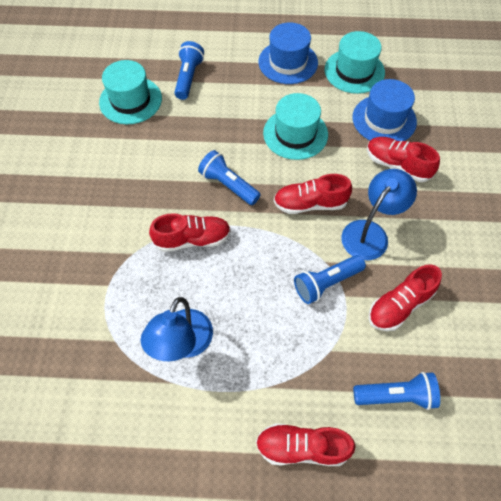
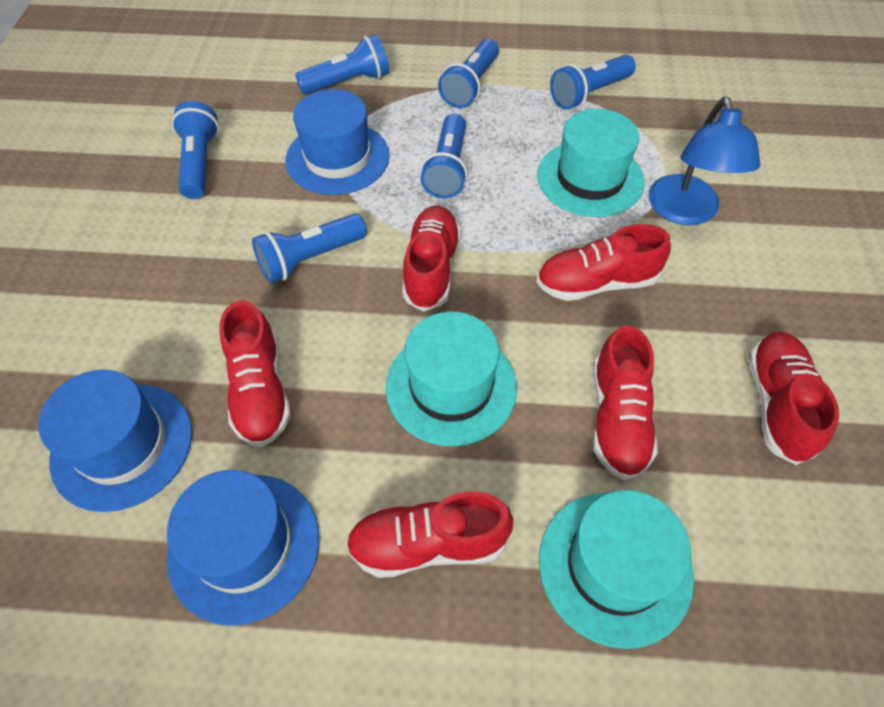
blue flashlight: [174,41,204,100] [198,150,261,205] [294,255,366,304] [353,372,440,410] = 4 -> [172,101,219,199] [252,213,367,283] [295,34,389,94] [420,114,468,198] [438,39,499,108] [550,55,636,110] = 6
blue hat: [259,22,318,84] [352,79,417,141] = 2 -> [38,370,192,512] [167,470,319,626] [285,89,390,195] = 3
blue lamp: [141,297,213,361] [341,169,417,260] = 2 -> [649,97,760,225] = 1
red shoe: [149,213,231,252] [256,423,356,466] [274,174,352,214] [367,137,440,182] [369,264,442,331] = 5 -> [219,301,291,448] [346,491,513,578] [402,205,461,311] [536,224,671,301] [593,325,658,480] [748,331,839,465] = 6

